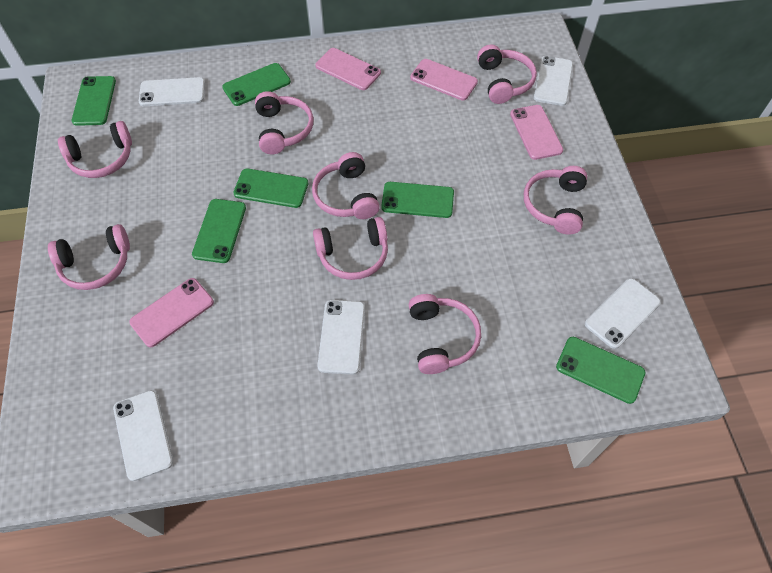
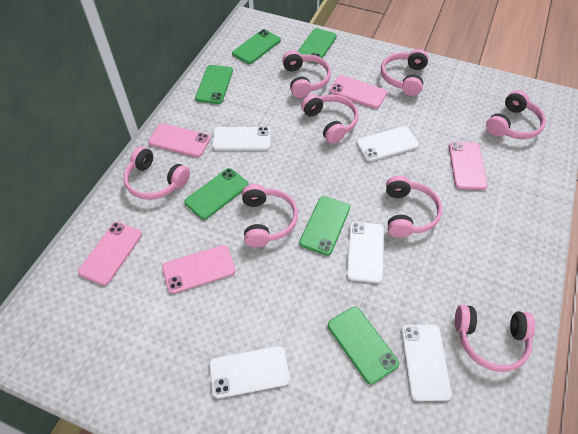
pink phone: [129,278,214,347] [315,48,381,90] [410,59,478,101] [510,105,563,160] = 4 -> [78,222,142,285] [148,123,211,157] [162,245,235,294] [330,75,387,109] [449,142,488,190] = 5

